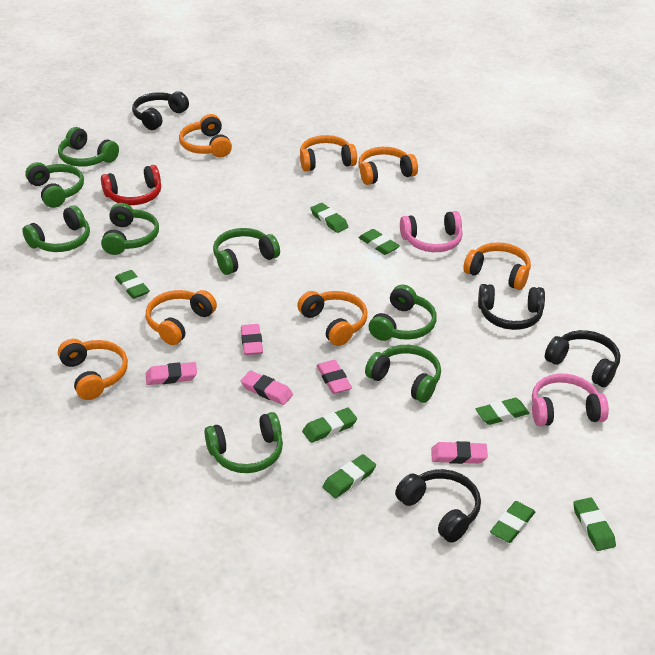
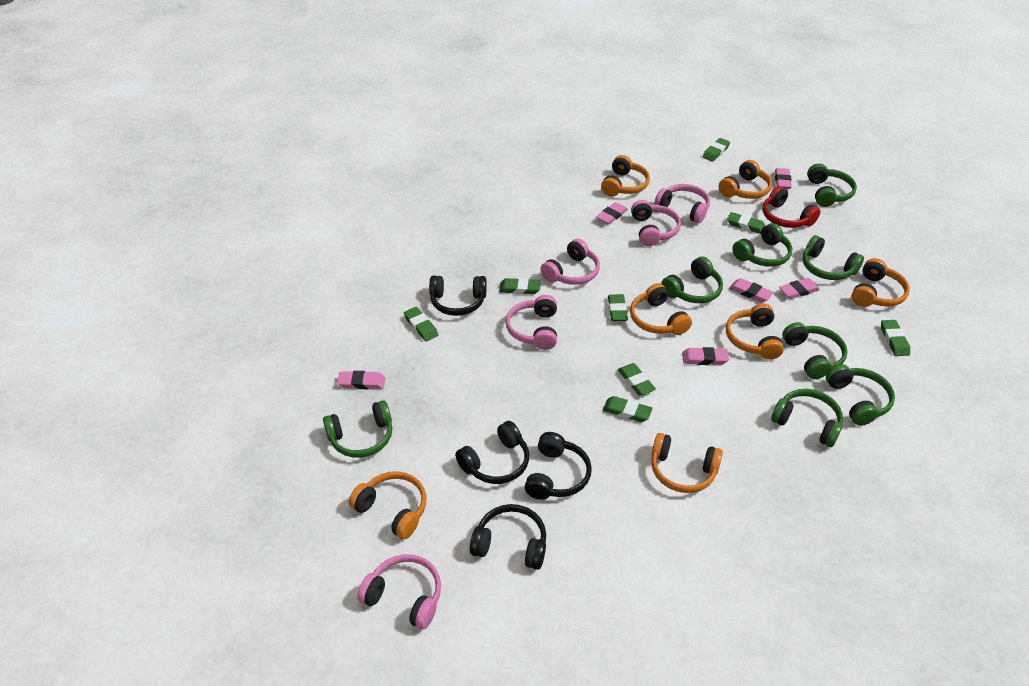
pink eraser: [146,362,197,385] [241,324,263,355] [241,371,293,405] [317,360,352,394] [431,441,488,464] = 5 -> [337,371,385,389] [596,202,628,225] [682,347,729,365] [729,278,774,303] [775,168,792,189] [779,278,820,299] = 6
pink headphones: [400,211,463,252] [532,374,609,426] = 2 -> [357,554,441,630] [506,295,557,350] [541,239,600,285] [631,200,681,246] [655,184,710,223] = 5

